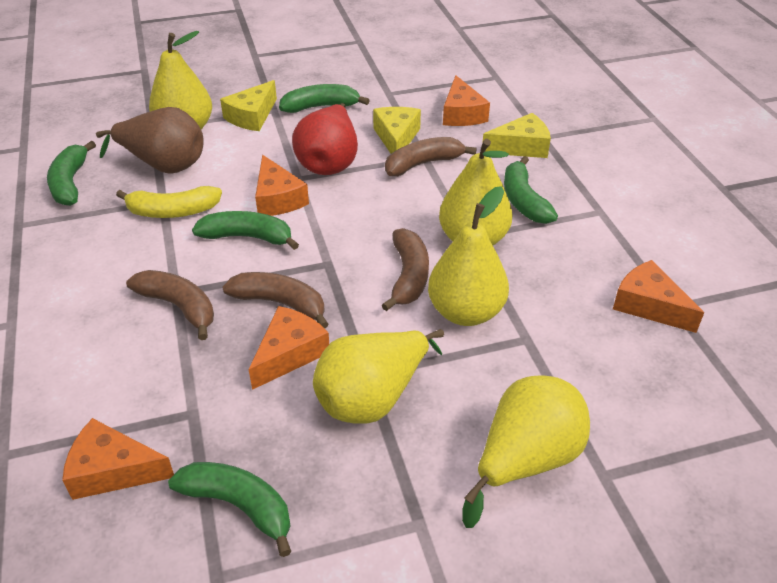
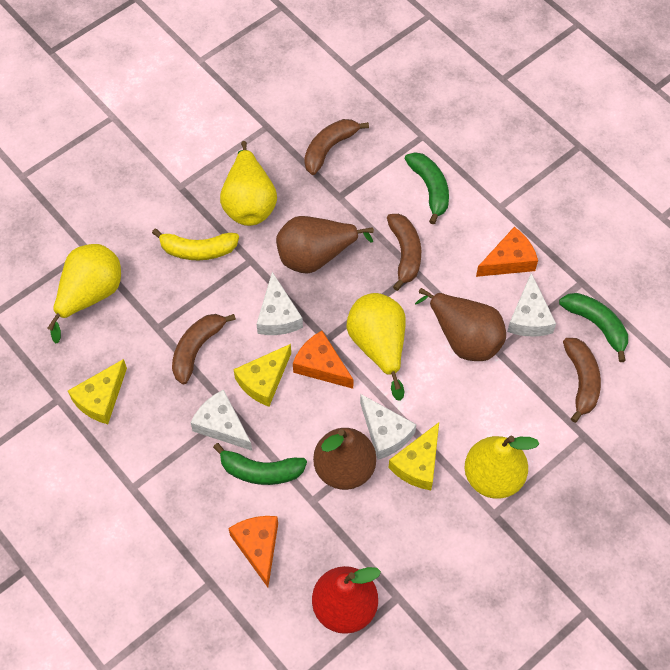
brown pear: [96,107,204,174] = 1 -> [276,216,374,274] [313,428,376,490] [415,288,506,361] = 3
green banana: [47,141,96,206] [168,462,291,557] [192,211,299,250] [279,84,370,113] [504,156,558,224] = 5 -> [213,443,307,485] [405,152,449,225] [559,293,628,362] = 3
orange cheese: [62,418,174,500] [249,306,329,390] [255,155,309,216] [443,75,490,126] [613,260,704,333] = 5 -> [228,516,278,587] [293,331,354,389] [476,227,538,277] = 3
white cheese: none = 0 -> [190,389,252,451] [257,272,303,335] [360,394,416,460] [507,273,556,337] = 4
yellow pear: [149,31,212,129] [313,329,444,424] [428,186,509,326] [439,139,512,245] [462,375,590,528] = 5 -> [47,244,121,343] [220,141,277,226] [347,293,406,401] [465,436,539,499] = 4

